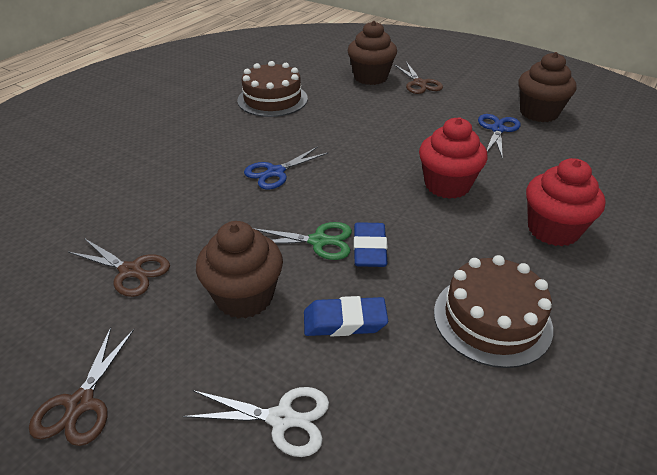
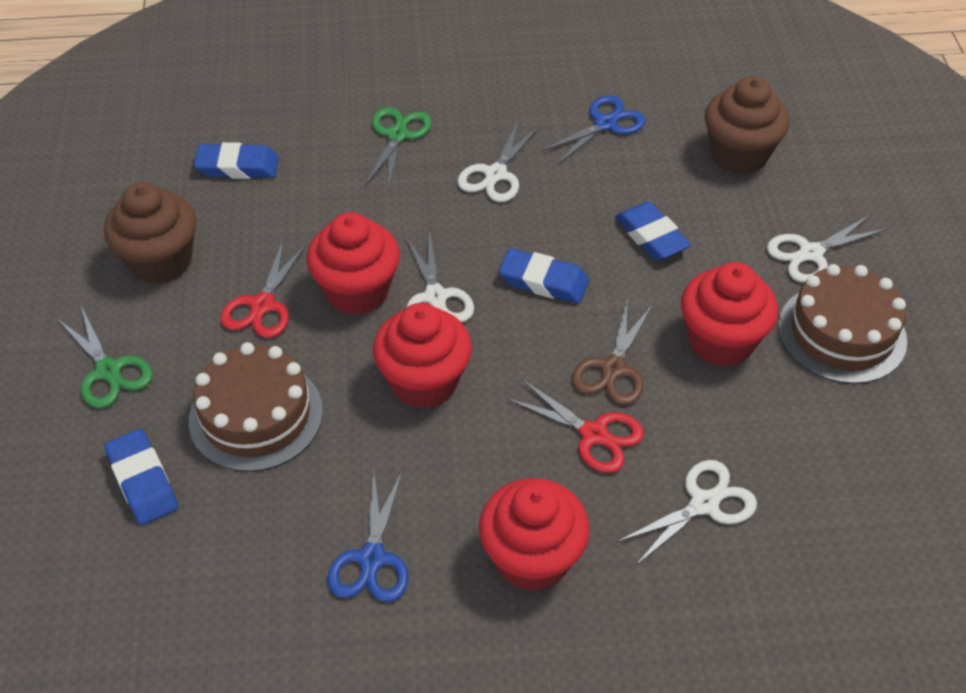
blue eraser: [304,296,388,336] [353,222,388,267] = 2 -> [104,429,178,525] [194,142,279,179] [499,248,589,304] [615,202,691,261] = 4
brown cupcake: [196,221,283,319] [348,21,397,85] [518,52,576,122] = 3 -> [104,182,197,284] [705,76,790,174] = 2
brown scissors: [29,327,134,446] [68,238,170,297] [394,62,443,94] = 3 -> [572,298,653,405] = 1
green scissors: [253,222,352,260] = 1 -> [57,306,153,408] [365,107,432,187] = 2
red cupcake: [419,117,487,199] [526,158,606,246] = 2 -> [306,212,400,315] [373,303,472,409] [479,478,590,592] [681,262,778,367] = 4
red scissors: none = 0 -> [220,241,307,338] [506,379,644,473] = 2
white scissors: [183,387,329,457] = 1 -> [405,232,474,322] [457,122,539,202] [617,460,757,565] [767,215,887,283] = 4

